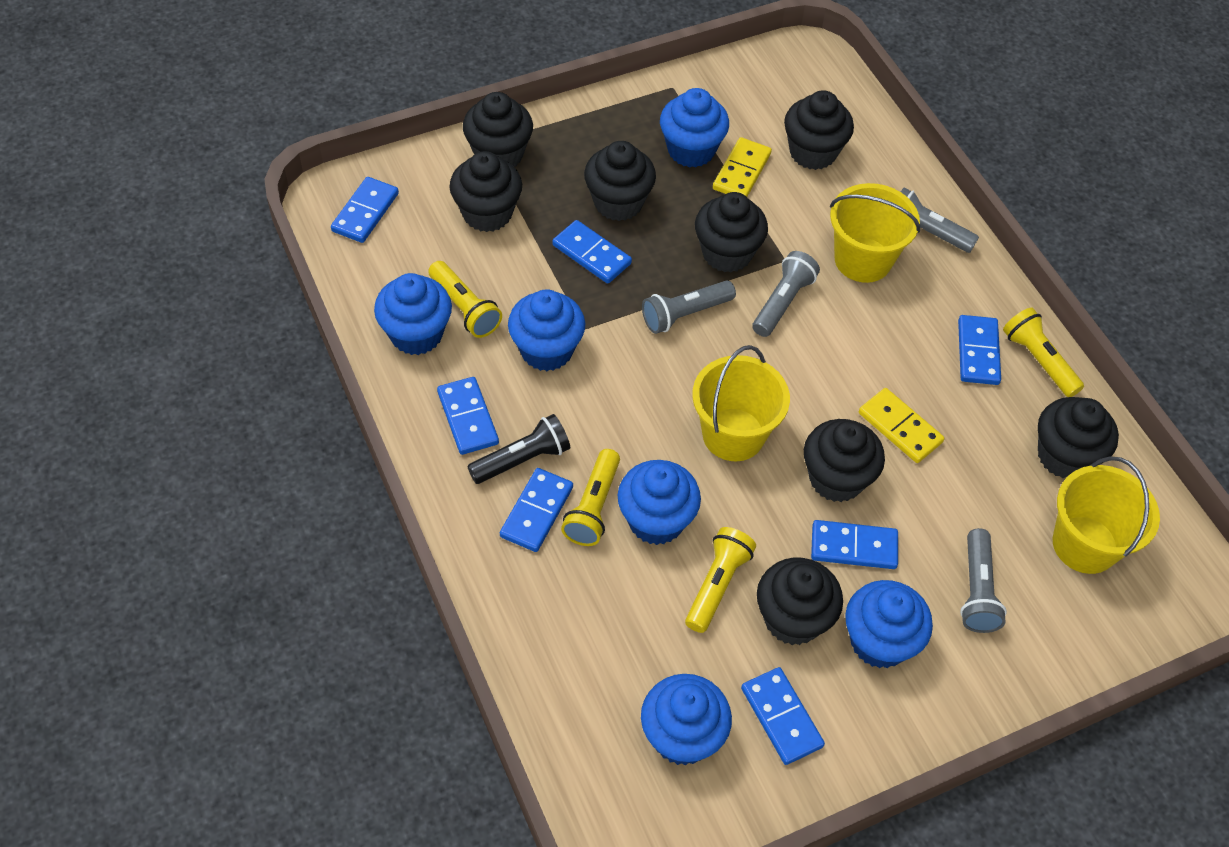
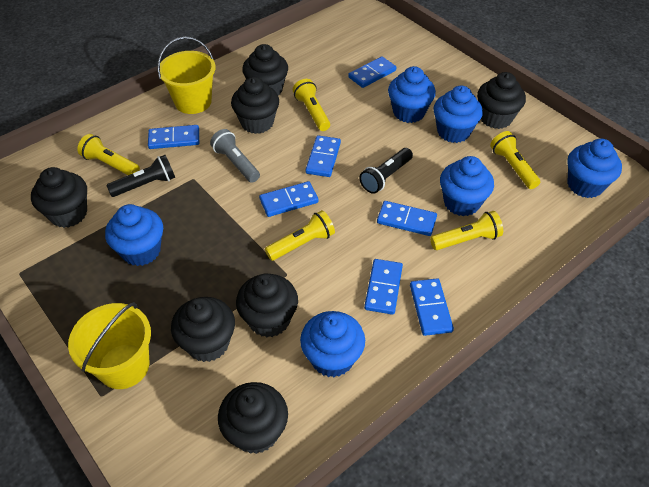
black cupcake: [449,151,522,232] [463,92,533,167] [584,141,656,221] [695,192,768,273] [757,558,843,645] [784,91,854,170] [804,419,885,502] [1038,397,1119,478] = 8 -> [31,167,87,228] [171,297,235,362] [218,382,288,454] [231,77,279,134] [236,274,298,337] [242,44,288,95] [477,72,526,129] = 7
black flashlight: [467,414,570,484] = 1 -> [106,155,175,197] [359,148,413,194] = 2
grey flashlight: [642,280,736,334] [752,251,820,337] [901,188,979,253] [960,528,1007,633] = 4 -> [210,129,260,183] = 1
yellow bucket: [692,345,790,461] [830,183,920,283] [1053,456,1160,574] = 3 -> [68,302,151,389] [157,36,216,114] = 2
yellow domino: [713,137,772,197] [859,388,944,463] = 2 -> none = 0
yellow flashlight: [428,261,502,338] [561,449,620,546] [685,527,756,633] [1003,308,1084,397] = 4 -> [77,134,140,175] [265,210,335,261] [293,79,330,131] [430,211,503,250] [490,131,540,189] = 5

